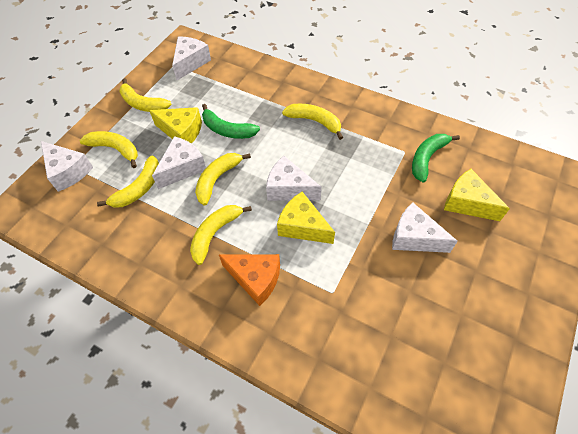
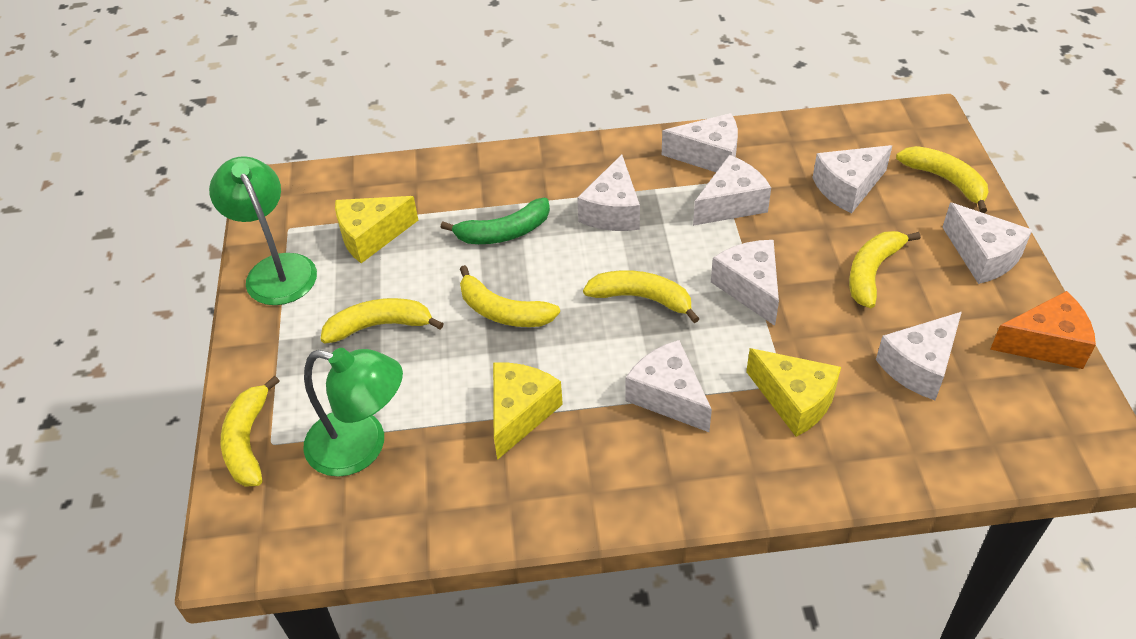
green banana: [202,104,260,139] [412,134,460,183] = 2 -> [441,198,550,244] = 1
green lamp: none = 0 -> [209,156,317,305] [303,348,403,477] = 2
white cheese: [41,141,93,192] [152,136,206,189] [172,36,211,80] [266,156,322,201] [392,203,458,253] = 5 -> [577,154,640,231] [625,340,712,432] [662,113,738,172] [693,155,771,226] [711,240,779,326] [813,145,892,213] [876,312,962,400] [942,202,1032,284] = 8

